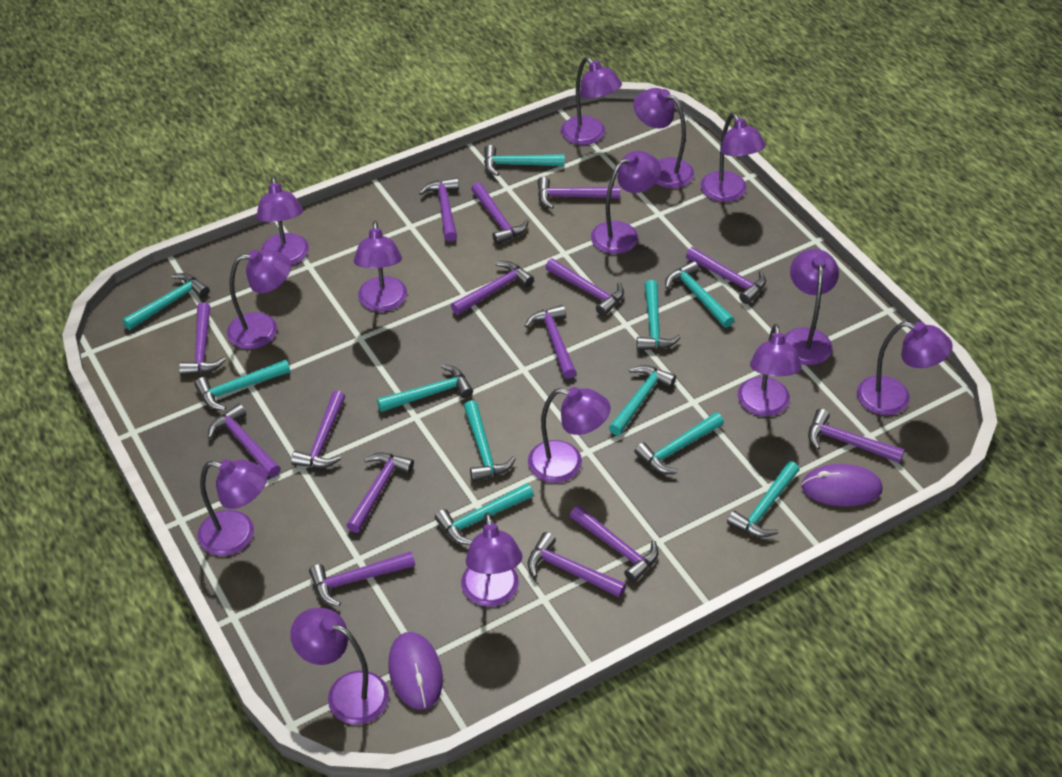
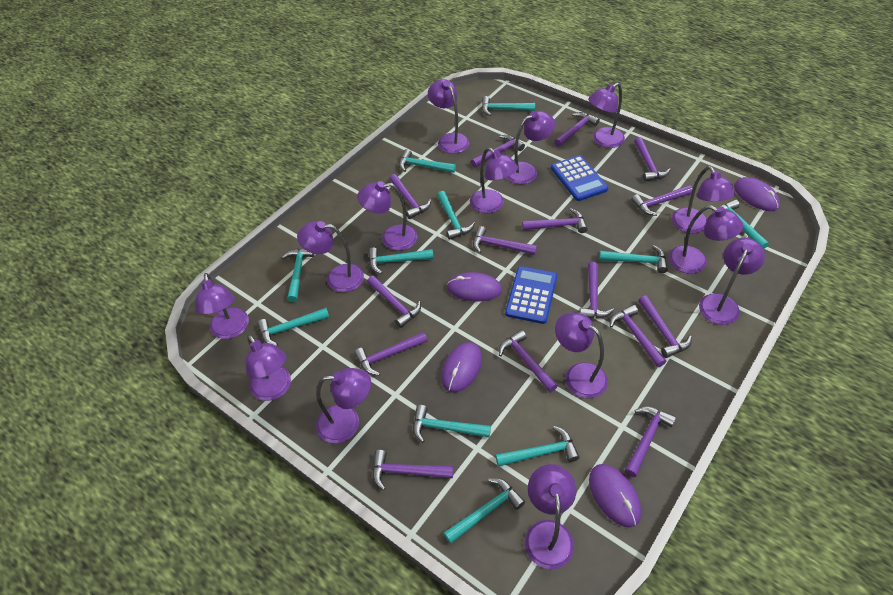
blue calculator: none = 0 -> [505,266,557,324] [551,155,608,201] = 2
purple mouse: [388,632,443,710] [801,464,883,506] = 2 -> [441,342,482,392] [447,272,502,302] [589,464,641,527] [734,177,780,211] = 4

